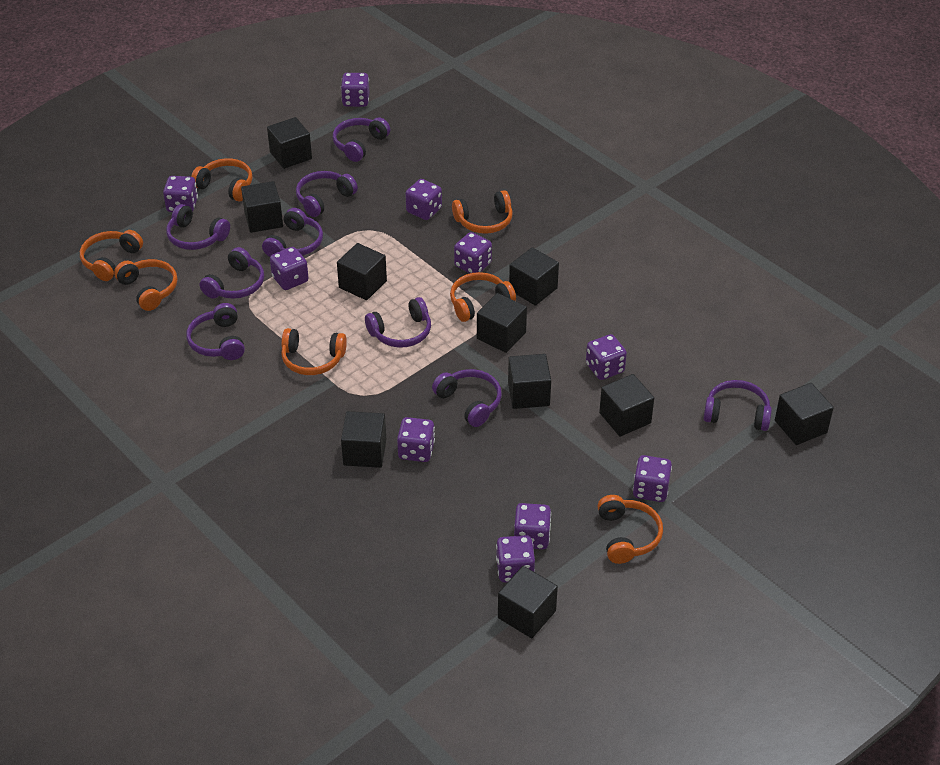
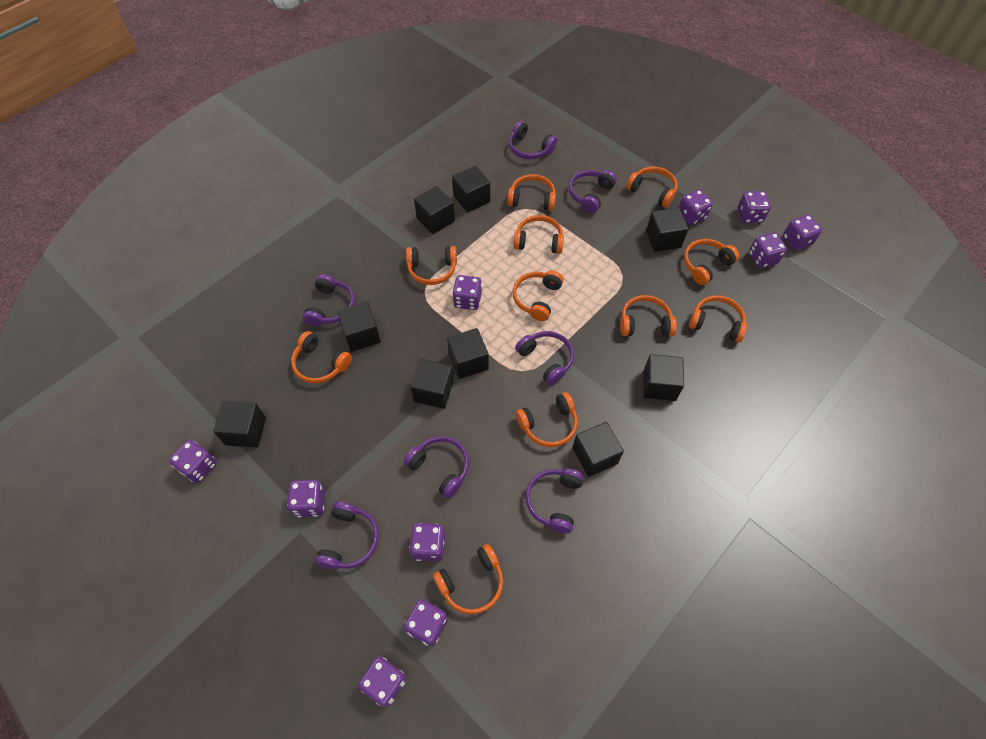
black cube: [241,181,283,233] [267,117,312,169] [337,243,387,300] [341,411,386,468] [477,293,527,353] [498,566,558,638] [508,354,551,409] [509,247,559,306] [599,374,654,437] [775,383,834,445] = 10 -> [213,401,266,448] [337,302,381,352] [410,359,454,409] [414,186,455,234] [447,328,489,379] [452,165,490,213] [573,422,624,477] [643,354,684,401] [646,207,689,252] = 9
orange headphones: [80,230,143,281] [114,259,177,311] [191,158,253,201] [281,328,347,375] [450,272,516,322] [452,190,513,234] [598,495,663,564] = 7 -> [291,331,352,384] [406,246,457,285] [433,544,503,614] [507,174,556,211] [512,271,564,321] [513,215,564,254] [516,392,578,447] [620,295,677,336] [626,166,678,208] [684,239,739,285] [689,295,747,343] = 11
purple headphones: [166,204,230,250] [186,303,245,360] [200,247,264,299] [262,208,323,257] [296,171,358,217] [333,117,391,162] [365,297,431,348] [432,369,502,427] [703,380,772,431] = 9 -> [303,274,355,326] [315,502,379,569] [404,436,469,499] [509,121,557,160] [515,331,574,385] [525,469,584,533] [569,170,617,213] = 7

